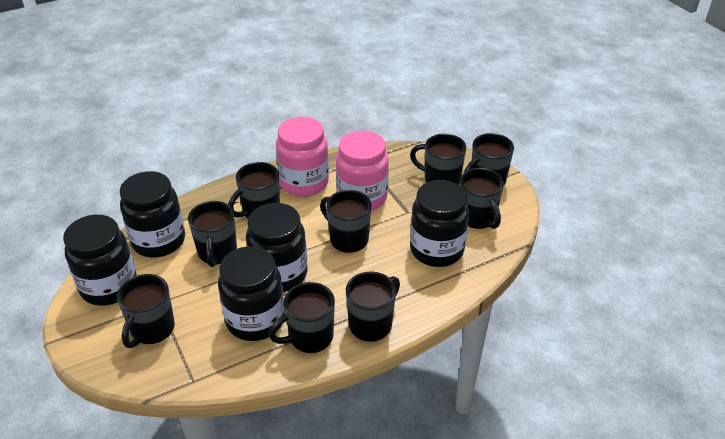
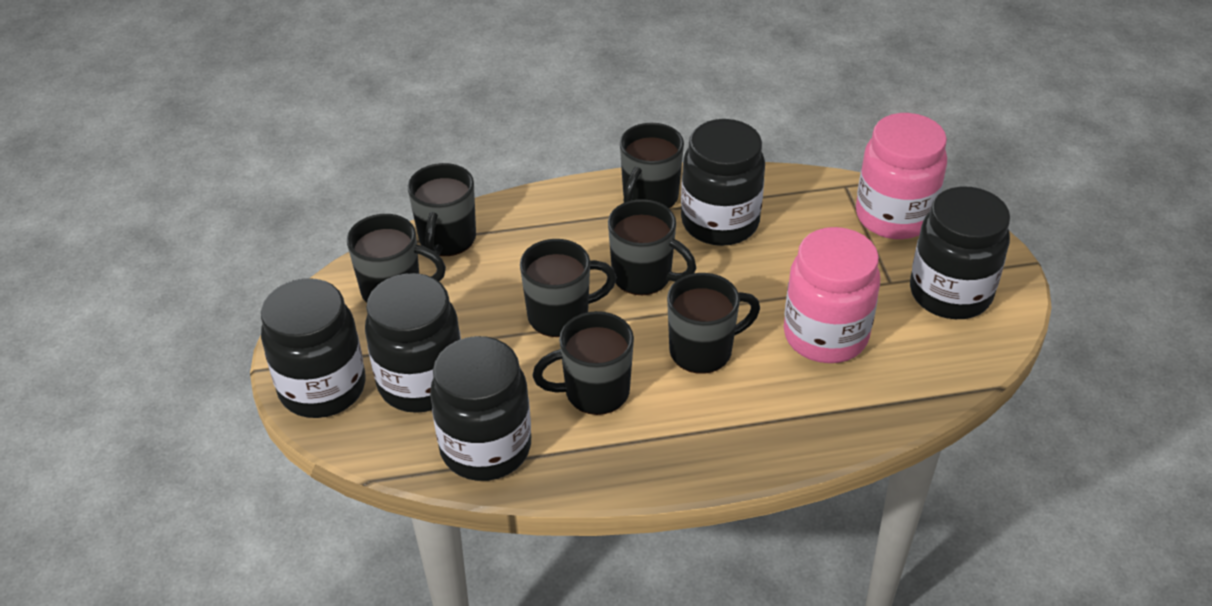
black mug: [117,274,175,348] [188,201,237,267] [228,162,280,219] [269,282,335,353] [320,190,371,253] [346,271,400,342] [410,134,466,185] [460,168,504,229] [464,133,514,185] = 9 -> [347,214,446,303] [408,163,476,256] [520,239,617,337] [532,311,634,415] [608,199,696,295] [620,123,684,208] [667,273,760,374] = 7

